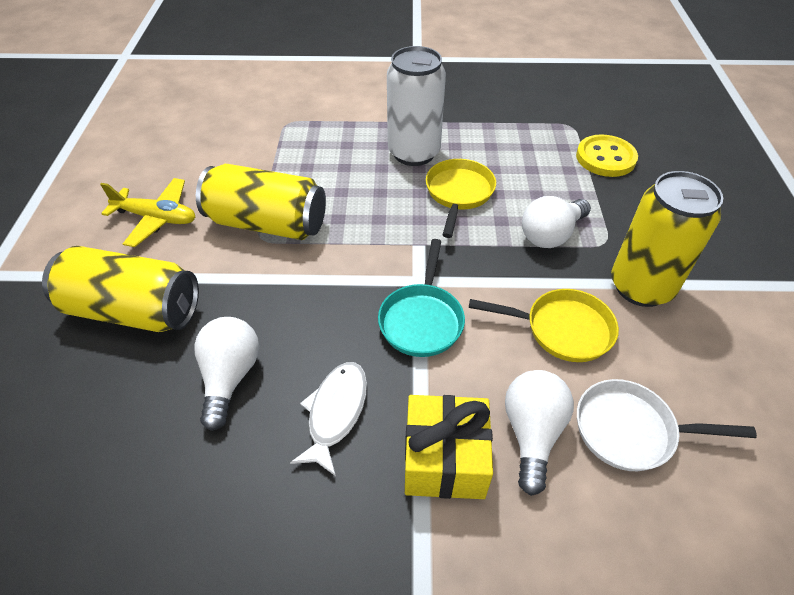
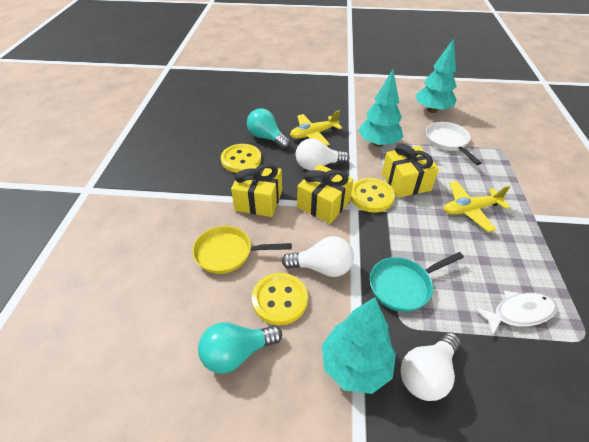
turquoise light bulb: none = 0 -> [198,322,282,374] [247,108,290,149] = 2
turquoise tree: none = 0 -> [322,297,396,394] [358,69,403,147] [415,39,457,113] = 3
white can: [387,46,446,166] = 1 -> none = 0
yellow button: [576,134,638,177] = 1 -> [221,144,261,173] [252,273,308,325] [351,178,395,213] = 3
yellow can: [42,246,199,332] [196,164,326,240] [611,171,723,307] = 3 -> none = 0
yellow gift: [405,395,493,499] = 1 -> [231,163,282,217] [297,164,354,224] [382,144,439,198] = 3
yellow pan: [426,159,496,238] [469,289,619,362] = 2 -> [192,226,292,274] = 1
yellow plane: [100,178,195,247] = 1 -> [290,110,342,146] [444,181,510,232] = 2

